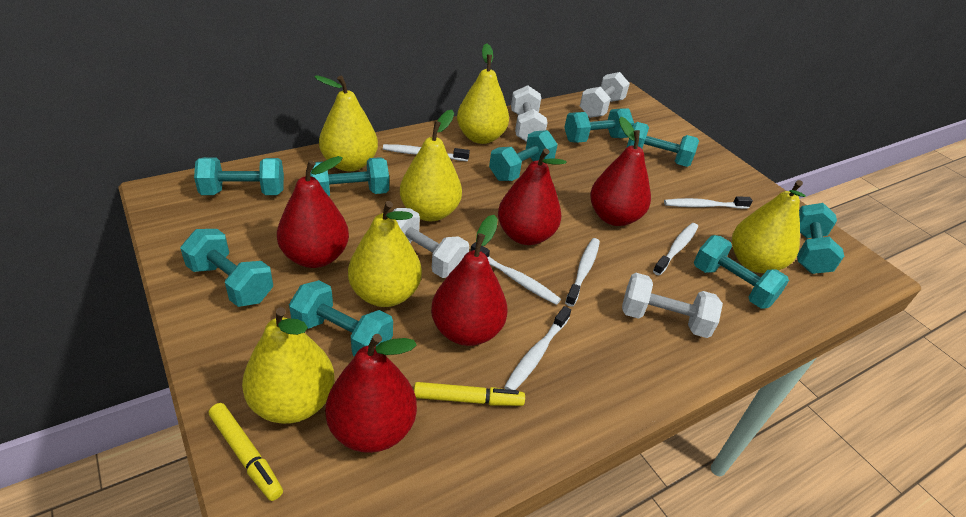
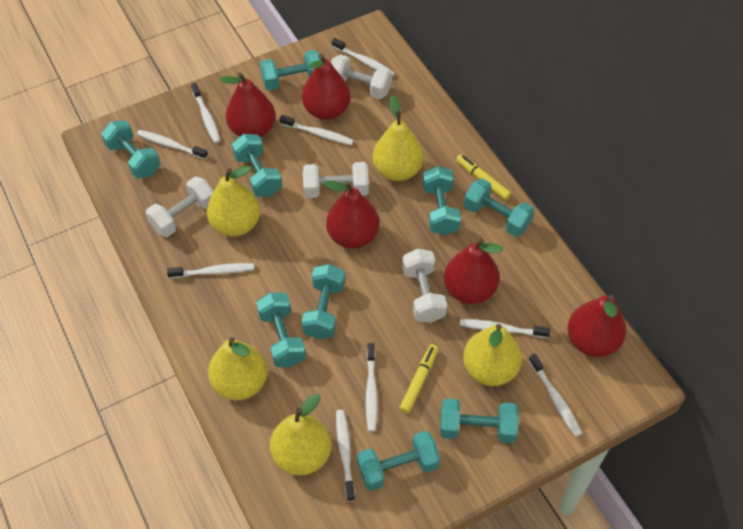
white toothbrush: [383,144,470,161] [471,242,561,305] [504,306,571,390] [565,238,600,307] [653,223,698,276] [664,196,753,209] = 6 -> [137,130,208,159] [167,263,254,279] [191,83,221,143] [280,115,354,145] [332,38,395,77] [336,410,355,501] [365,343,378,432] [460,319,550,338] [529,353,582,437] = 9
yellow pear: [242,307,335,424] [314,75,378,171] [348,201,422,307] [400,110,462,221] [457,43,509,144] [732,180,806,273] = 6 -> [207,166,260,237] [208,337,267,400] [270,394,332,476] [373,95,424,181] [463,324,522,386] = 5

